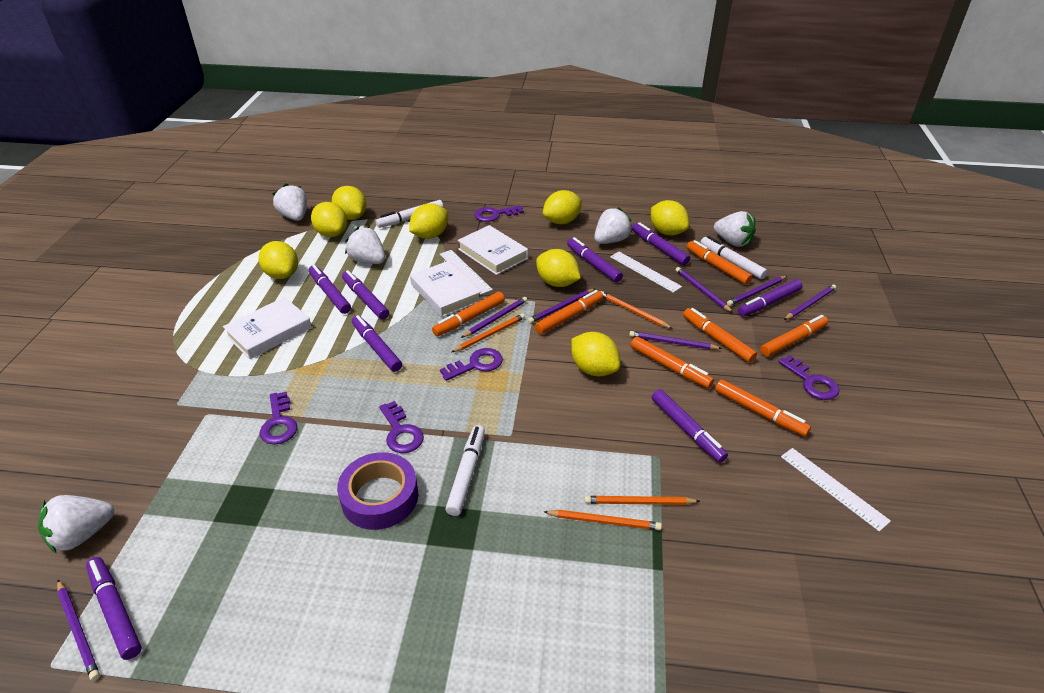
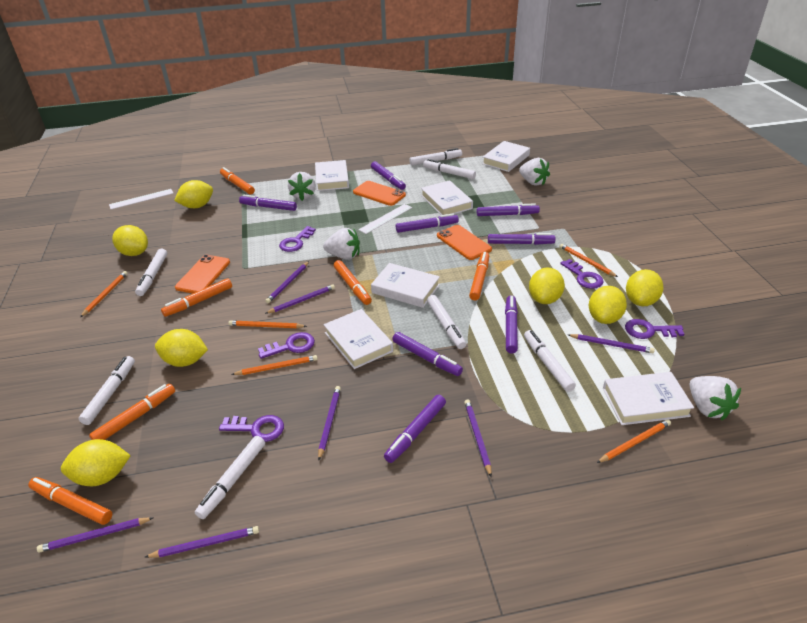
orange marker: [432,292,505,336] [535,290,603,334] [631,337,714,388] [683,308,757,363] [687,240,752,285] [715,380,811,437] [760,315,828,357] = 7 -> [28,477,112,525] [89,384,175,440] [161,278,232,317] [220,167,255,195] [334,260,372,305] [469,252,489,300] = 6
orange pencil: [452,313,525,352] [544,510,662,530] [585,496,700,505] [601,291,673,329] = 4 -> [80,271,128,317] [229,320,307,328] [231,355,318,375] [560,244,618,277] [597,419,671,463] = 5
orange phone: none = 0 -> [175,255,230,294] [353,181,406,206] [437,225,492,260] = 3
purple tape: [337,452,418,530] = 1 -> none = 0
white book: [223,297,312,359] [410,261,481,317] [458,225,528,275] = 3 -> [315,160,349,191] [324,309,393,369] [371,263,440,308] [421,180,473,215] [482,141,530,172] [603,372,694,425] = 6
white marker: [376,200,443,228] [445,425,485,516] [700,236,768,279] = 3 -> [79,356,135,425] [135,248,167,296] [195,436,265,519] [409,148,462,165] [423,159,476,179] [427,295,466,349] [524,330,576,392] = 7
white ruler: [440,250,493,295] [610,252,682,293] [781,448,891,532] = 3 -> [109,189,174,209] [359,204,412,234] = 2
white strawberry: [38,495,114,553] [272,184,307,221] [345,227,385,264] [594,207,633,244] [714,211,756,247] = 5 -> [288,172,316,201] [323,228,360,260] [519,158,550,186] [690,376,741,420] = 4
yellow lemon: [259,241,298,279] [311,202,347,237] [332,186,366,220] [409,203,448,239] [536,249,581,287] [543,190,582,224] [571,332,620,376] [651,200,689,235] = 8 -> [61,439,131,486] [112,225,148,256] [155,329,208,367] [174,180,213,208] [529,268,565,304] [589,286,627,324] [626,269,663,306] = 7

